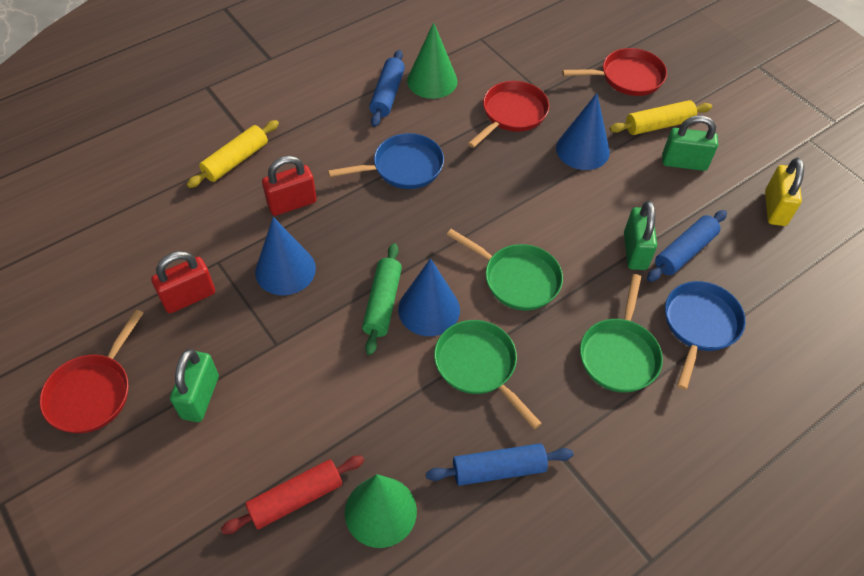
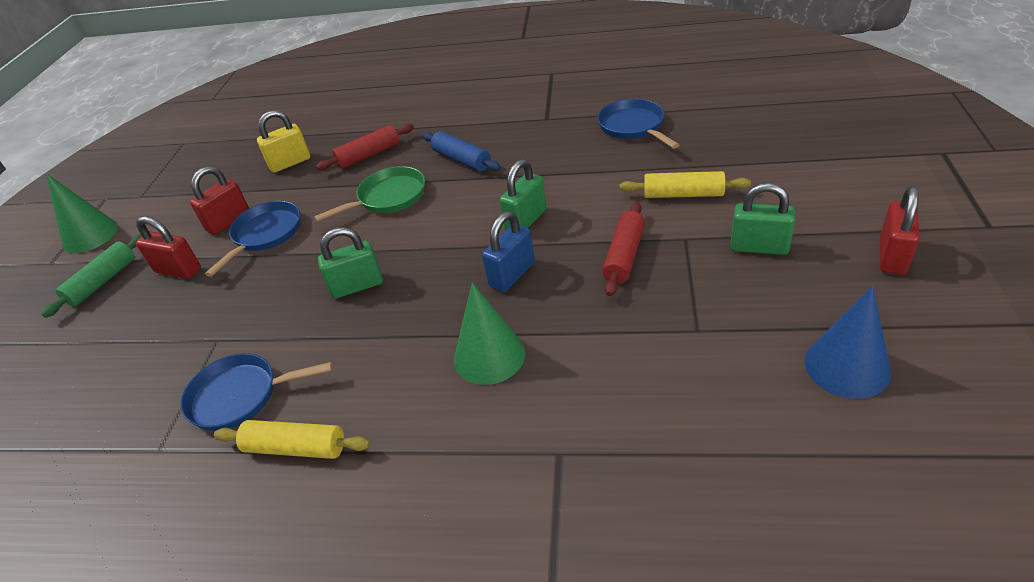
blue cone: [255,217,316,295] [398,258,460,336] [556,93,610,170] = 3 -> [805,286,891,399] = 1
blue padlock: none = 0 -> [482,211,535,292] = 1
blue pan: [328,133,444,189] [665,281,746,390] = 2 -> [180,353,333,431] [205,201,300,277] [597,99,679,149] = 3
blue rolling pin: [369,50,405,127] [426,443,573,486] [647,210,727,282] = 3 -> [423,131,501,171] = 1
green pan: [434,320,542,429] [447,229,563,310] [580,274,663,393] = 3 -> [314,166,425,222] = 1
red padlock: [151,251,215,313] [262,156,317,216] = 2 -> [136,216,201,279] [190,166,249,235] [880,186,919,275] = 3
red pan: [39,310,143,433] [468,81,549,148] [562,48,667,96] = 3 -> none = 0
red rolling pin: [221,455,364,534] = 1 -> [316,124,414,170] [602,202,645,296] = 2

